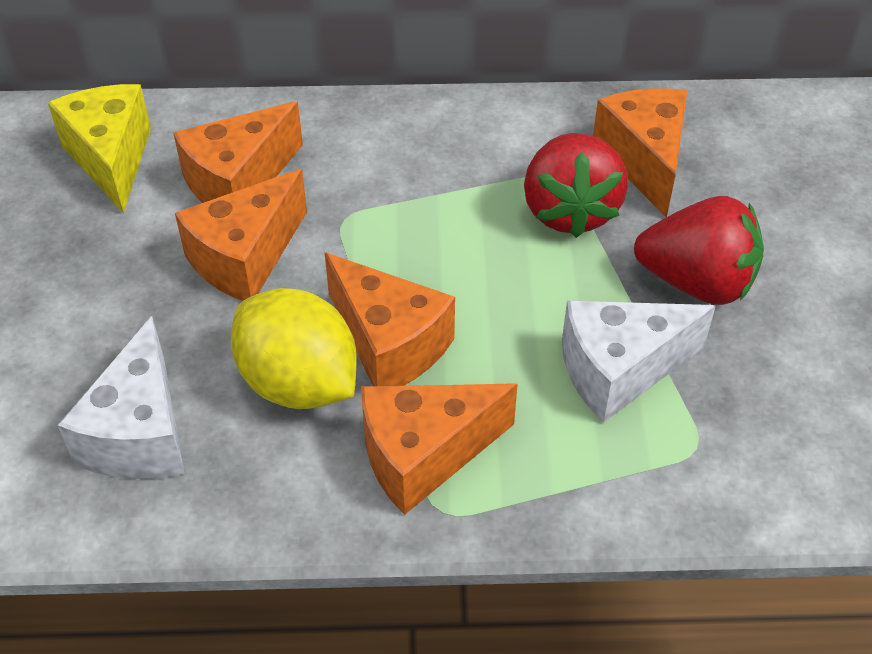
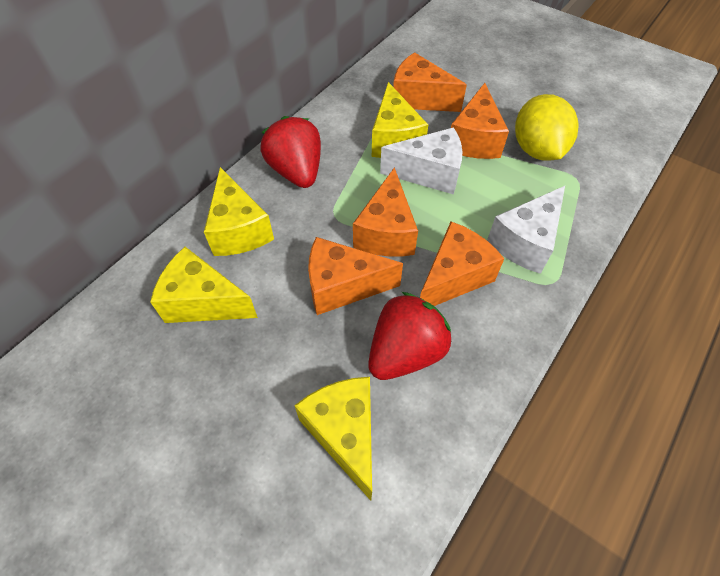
yellow cheese: [48,84,151,213] = 1 -> [150,247,258,323] [204,167,274,256] [294,377,372,501] [372,82,428,158] = 4

